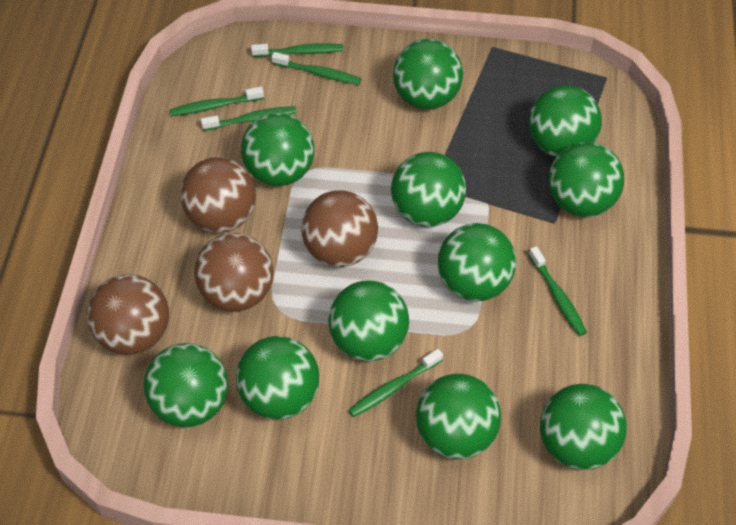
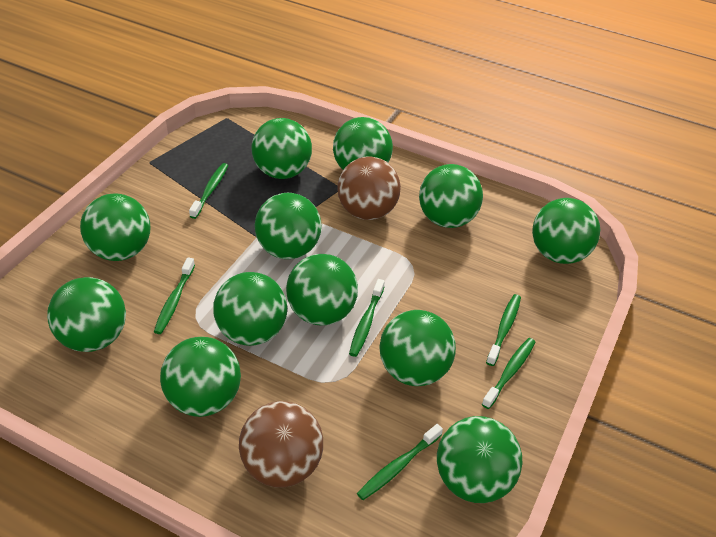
brown ball: [87,274,169,355] [180,157,256,233] [194,233,274,312] [301,190,378,267] = 4 -> [239,401,323,487] [337,157,401,220] = 2
green ball: [144,343,228,427] [236,336,319,420] [241,113,314,186] [328,280,409,361] [391,152,466,227] [393,39,463,110] [416,374,501,459] [438,223,516,301] [529,85,602,157] [540,384,627,470] [549,142,624,217] = 11 -> [47,277,126,352] [80,194,150,261] [160,337,241,417] [213,272,287,346] [251,118,312,179] [254,193,322,259] [286,254,358,326] [333,117,393,170] [379,310,456,386] [419,164,483,228] [437,416,522,503] [532,198,600,264] = 12

